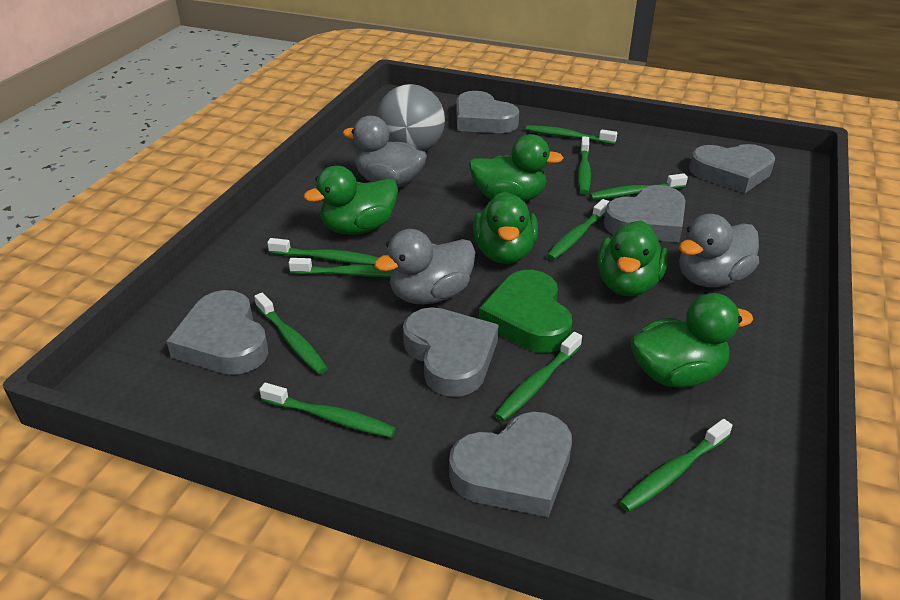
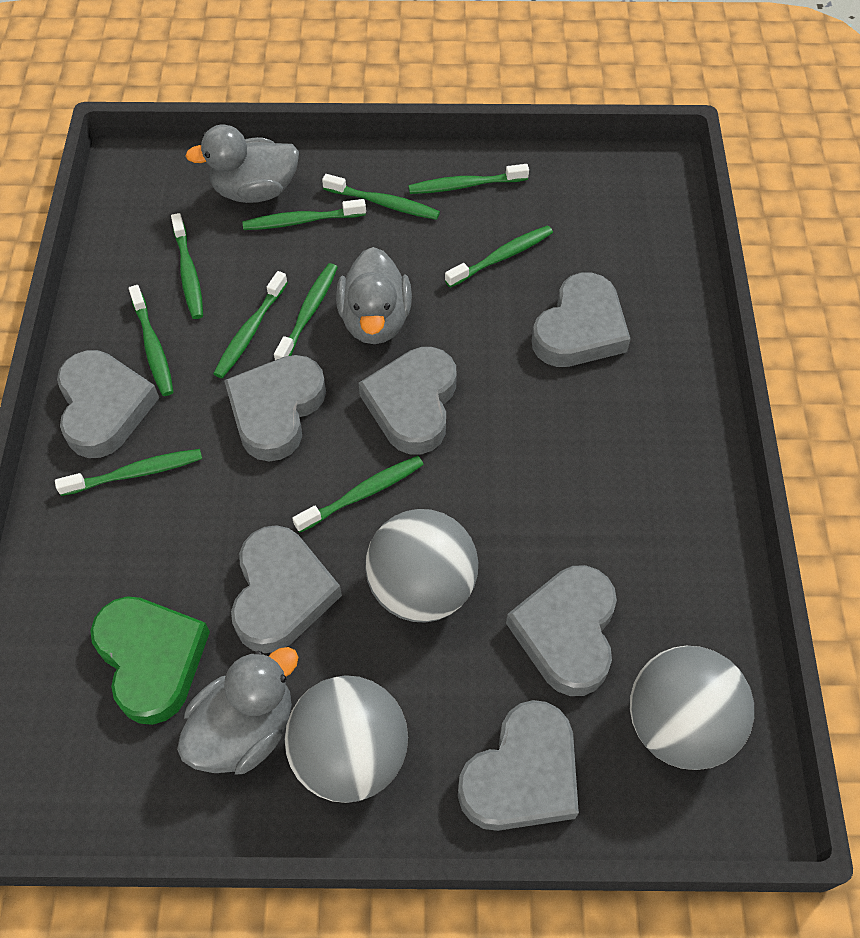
green duck: [304,166,398,235] [469,134,563,202] [473,192,538,264] [597,220,668,296] [631,293,753,388] = 5 -> none = 0
grey ball: [377,84,445,152] = 1 -> [285,675,408,803] [365,509,478,623] [630,646,754,770] = 3
grey heart: [166,290,268,375] [403,307,499,397] [449,412,572,517] [456,91,519,133] [604,185,686,242] [689,144,775,193] = 6 -> [57,350,159,458] [224,355,326,461] [231,525,342,653] [359,347,457,454] [458,700,579,831] [506,565,617,696] [532,273,630,367] = 7

